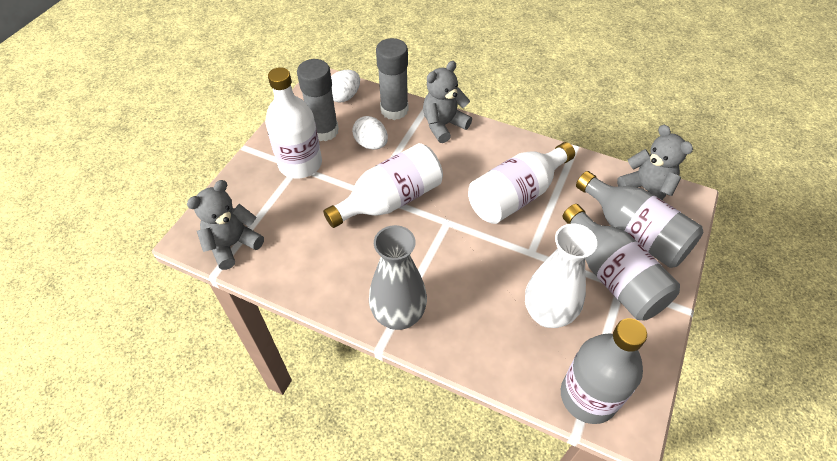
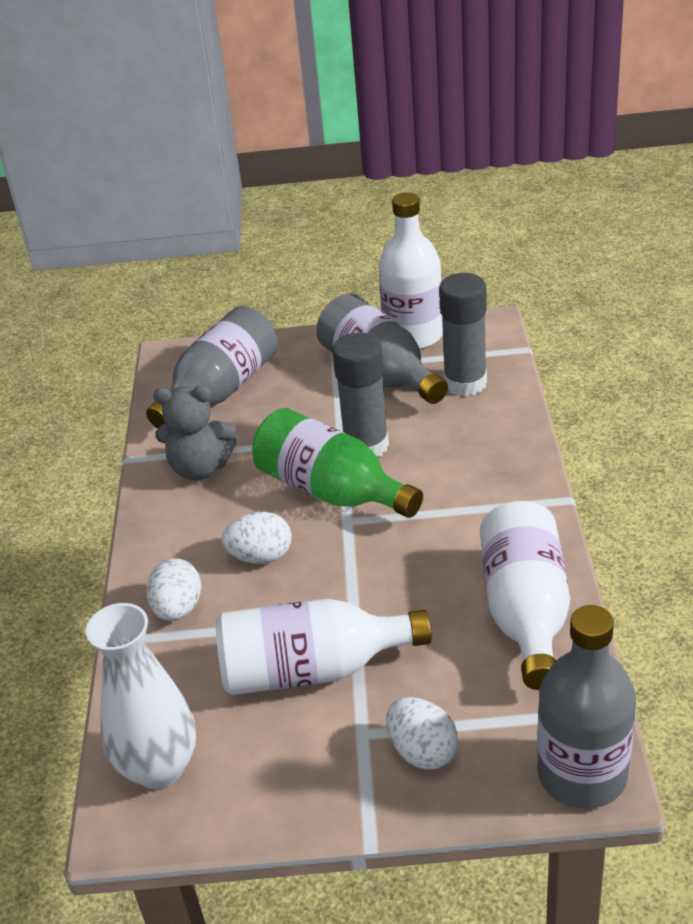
green bottle: none = 0 -> [252,408,423,518] = 1
grey teddy bear: [187,180,264,270] [423,61,472,143] [617,125,693,200] = 3 -> [153,386,237,480] = 1
grey vase: [369,225,427,330] = 1 -> none = 0
white egg: [331,70,360,103] [352,116,388,150] = 2 -> [146,558,201,621] [222,512,292,564] [386,697,459,770] = 3

